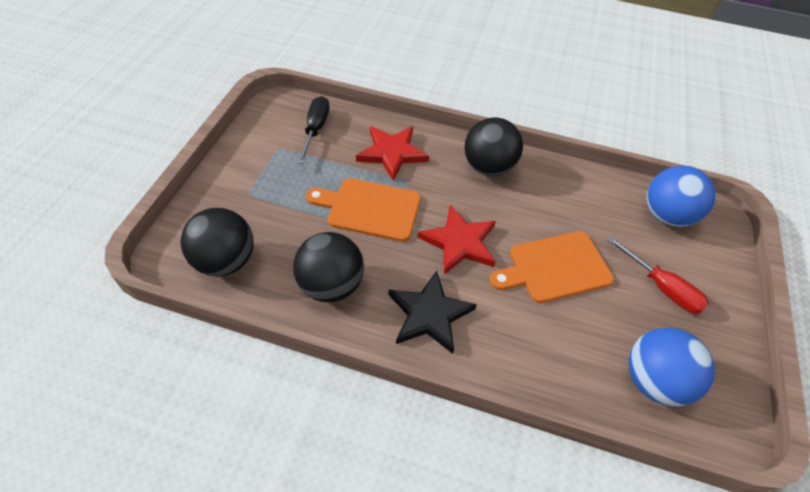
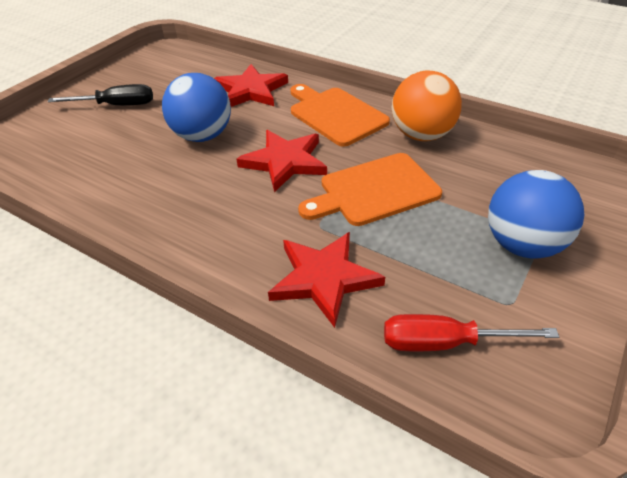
black ball: [181,208,254,277] [293,232,364,302] [465,118,523,176] = 3 -> none = 0
black star: [388,271,477,354] = 1 -> none = 0
orange ball: none = 0 -> [392,71,462,141] = 1
red star: [356,126,429,181] [417,205,496,275] = 2 -> [214,64,288,107] [237,130,327,192] [268,232,385,328] = 3

